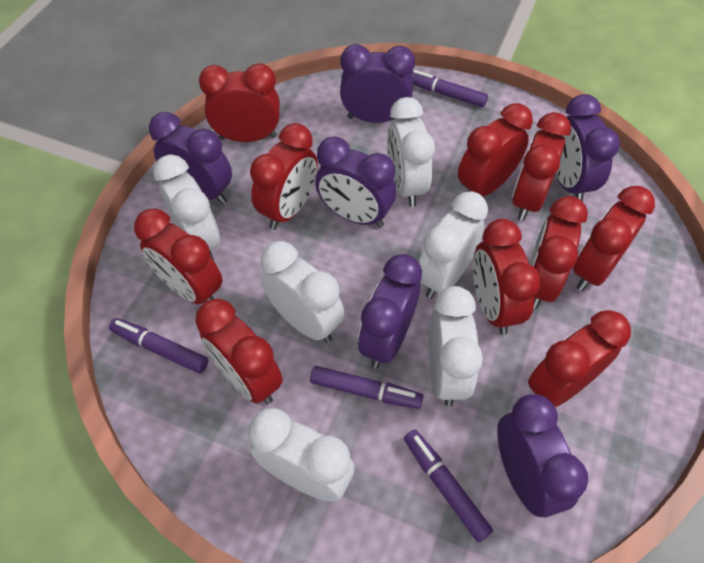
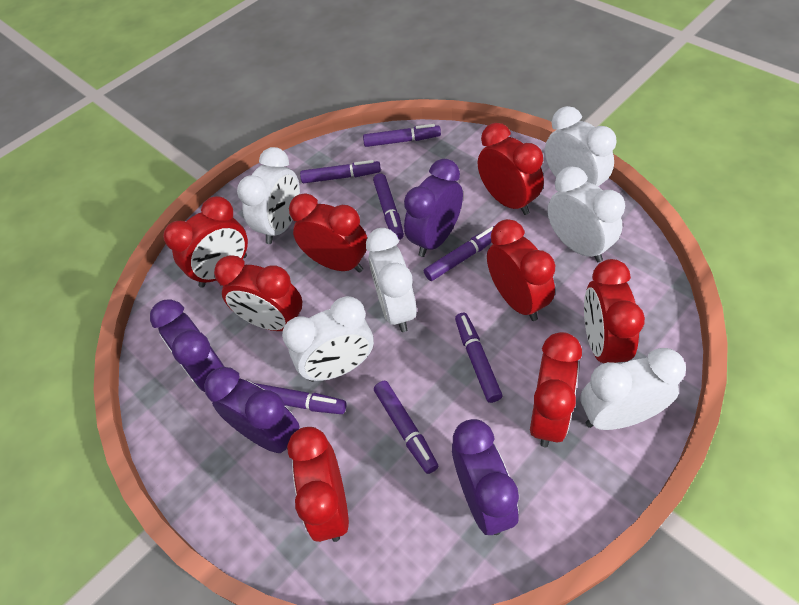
purple clock: [149,112,232,204] [315,137,396,228] [340,44,415,123] [358,254,422,369] [497,394,588,518] [556,94,620,202] = 6 -> [150,299,224,392] [204,367,299,453] [404,159,463,257] [452,419,519,535] = 4
purple marker: [109,318,209,374] [310,366,423,409] [404,429,493,543] [411,70,488,107] = 4 -> [254,383,347,414] [300,160,381,183] [363,124,441,147] [373,173,404,240] [374,381,438,474] [424,226,494,281] [455,313,503,403] = 7
red clock: [134,209,223,304] [195,299,283,404] [199,63,280,142] [250,123,317,230] [458,103,533,196] [473,219,541,335] [512,112,571,221] [528,310,631,407] [529,196,588,309] [573,186,655,291] = 10 -> [163,196,248,288] [214,255,302,331] [287,427,349,542] [289,193,367,273] [478,123,544,215] [487,219,555,321] [530,332,582,447] [584,259,645,363] = 8

